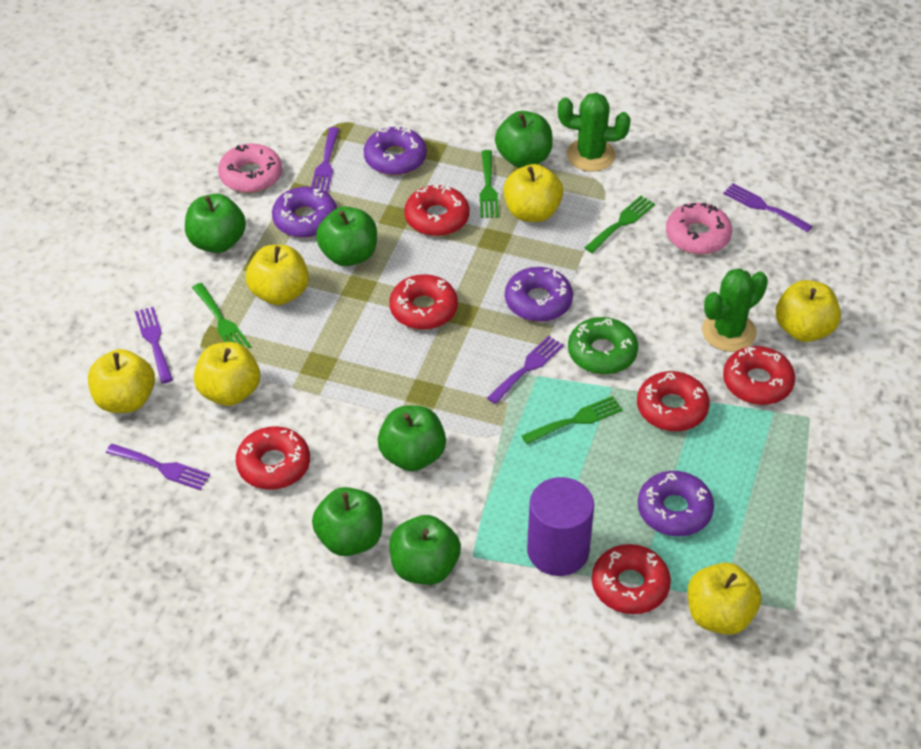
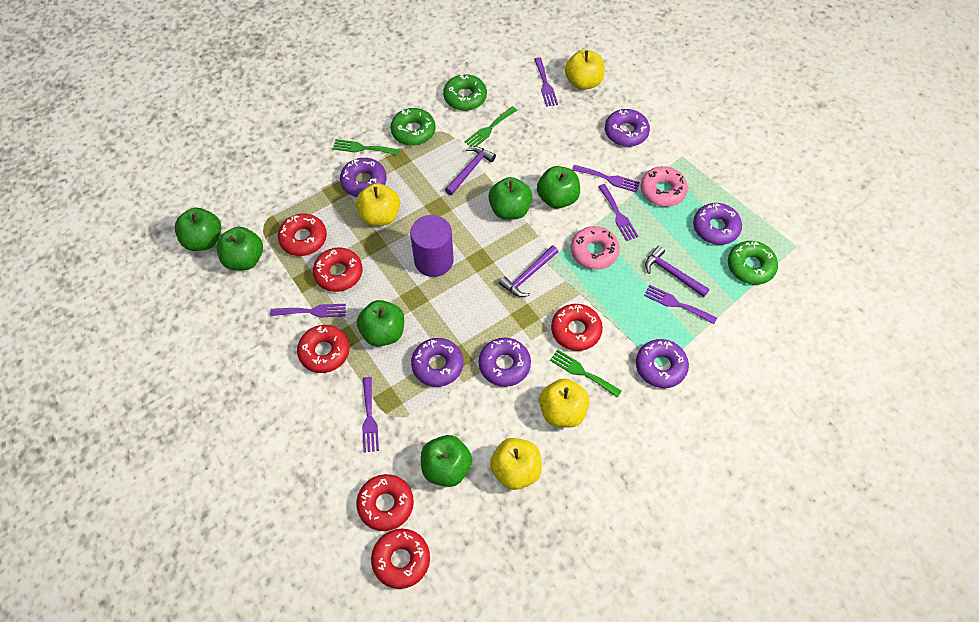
green cactus: [558,93,631,172] [702,268,768,352] = 2 -> none = 0
green donut: [568,317,638,374] = 1 -> [391,108,436,146] [443,74,487,111] [728,241,778,285] = 3
green fork: [192,283,251,348] [480,150,499,218] [522,396,623,444] [584,196,655,253] = 4 -> [333,139,400,155] [464,106,517,147] [550,349,622,398] = 3
purple donut: [272,187,337,238] [364,126,427,175] [505,267,573,322] [638,471,714,536] = 4 -> [340,158,387,197] [411,338,464,387] [479,338,531,387] [605,109,650,147] [636,339,689,388] [693,203,742,245] = 6
purple fork: [106,444,210,490] [135,307,173,384] [311,127,339,193] [487,336,564,404] [723,183,813,233] = 5 -> [270,304,346,318] [362,377,379,453] [534,57,558,107] [572,165,640,192] [598,184,639,241] [644,285,717,324] = 6
purple hammer: none = 0 -> [445,146,496,195] [499,245,558,297] [645,246,709,297] = 3
yellow apple: [88,349,155,413] [194,342,260,406] [246,245,309,305] [503,164,563,222] [687,562,761,635] [776,280,841,342] = 6 -> [356,183,400,226] [490,438,542,490] [539,379,590,428] [565,50,605,90] = 4

